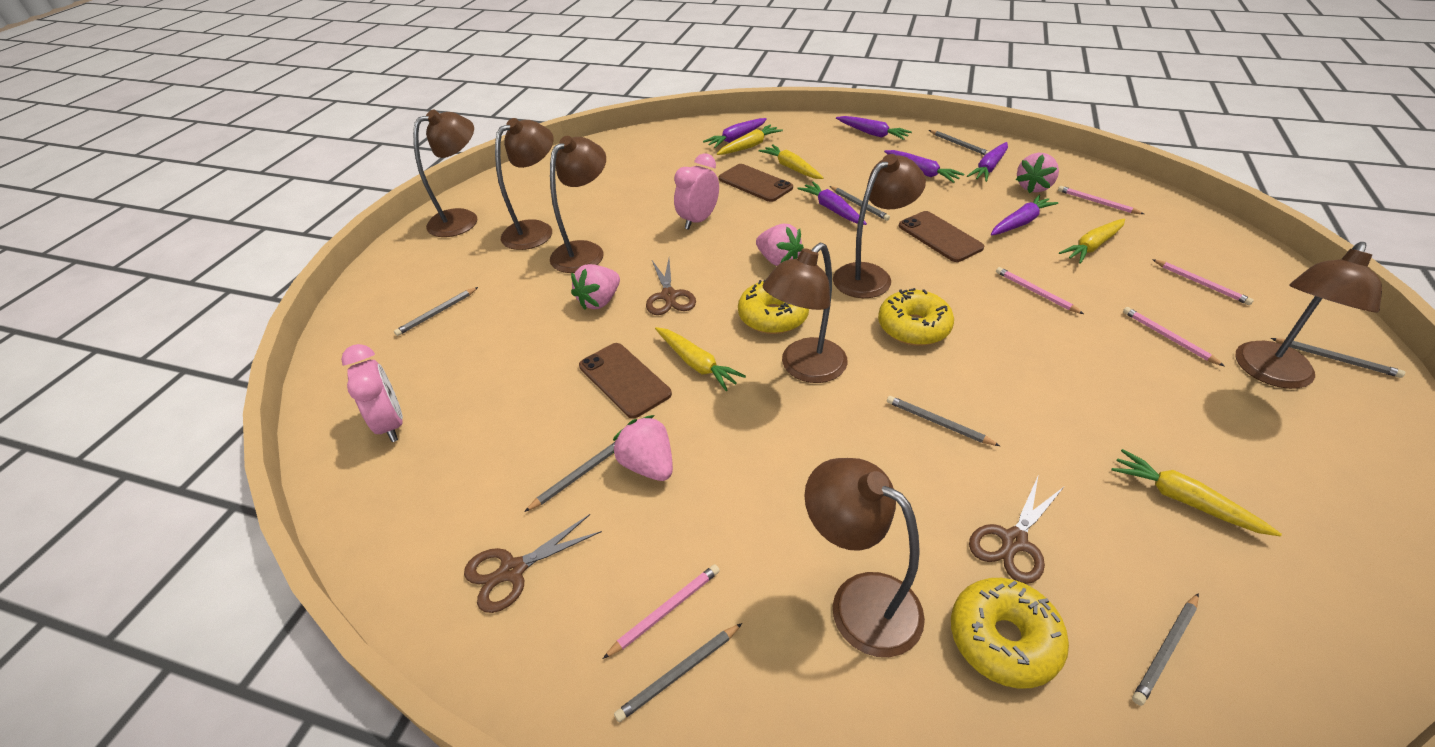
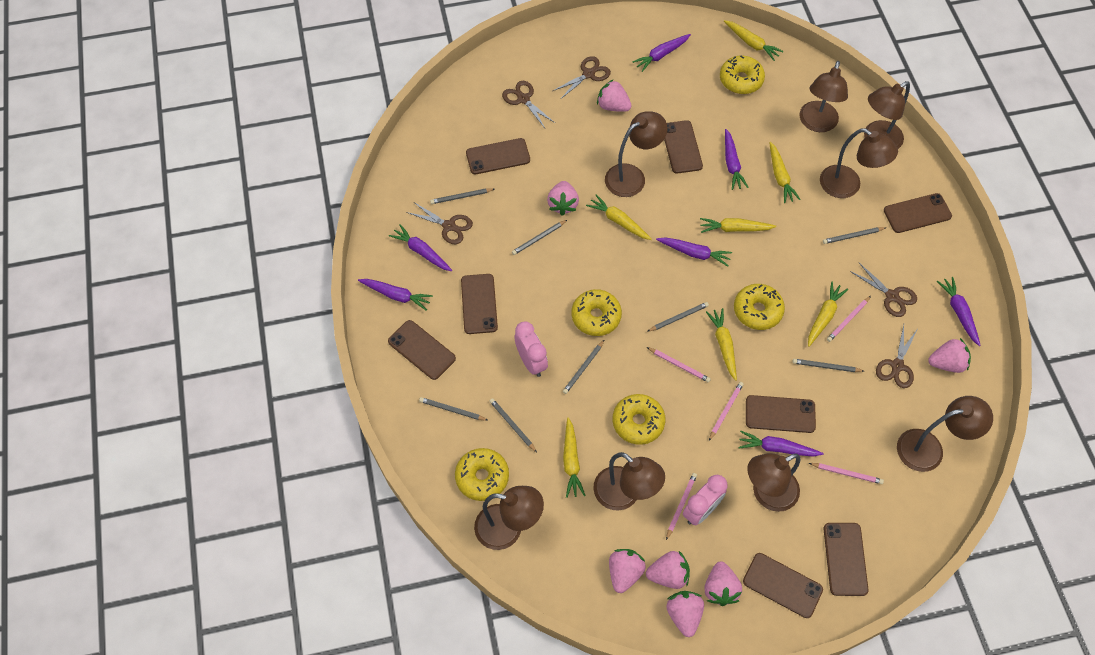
brown lamp: [413,110,477,237] [495,118,553,250] [550,136,606,273] [763,243,848,383] [804,458,925,657] [833,154,926,298] [1235,242,1382,389] = 7 -> [474,486,544,550] [593,452,665,511] [605,111,668,197] [747,453,800,512] [799,61,848,132] [820,128,898,198] [864,81,910,149] [897,396,993,472] = 8
brown phone: [579,343,672,419] [719,164,793,202] [899,211,984,262] = 3 -> [388,320,456,380] [461,274,498,334] [466,138,530,175] [664,120,703,173] [743,553,823,618] [746,395,816,433] [824,523,869,596] [884,193,952,233] = 8
brown scissors: [464,514,602,613] [646,259,696,315] [969,477,1064,584] = 3 -> [406,202,473,244] [502,81,555,128] [553,56,611,99] [850,262,917,317] [876,325,917,388] = 5
pink strawberry: [571,264,620,310] [613,415,673,481] [756,224,804,266] [1016,153,1059,193] = 4 -> [547,181,579,216] [597,79,632,112] [609,549,646,593] [646,551,690,589] [666,591,704,637] [704,561,742,606] [928,338,971,373] = 7
purple carrot: [703,118,767,148] [797,182,867,225] [836,116,912,140] [884,150,964,183] [967,142,1008,182] [991,195,1058,236] = 6 -> [358,279,433,311] [389,224,452,271] [632,34,691,72] [656,237,732,267] [725,129,749,190] [739,431,823,457] [937,277,981,346] = 7
yellow carrot: [655,327,746,391] [717,124,783,155] [759,144,823,179] [1059,218,1125,264] [1112,449,1282,536] = 5 -> [563,417,586,498] [586,194,652,240] [700,218,776,233] [706,308,737,381] [724,20,784,61] [769,142,801,203] [808,282,848,347] = 7
yellow donut: [738,280,809,334] [878,288,954,346] [951,578,1069,689] = 3 -> [455,448,509,501] [571,289,622,336] [613,394,665,445] [720,55,765,94] [734,284,785,330] = 5

